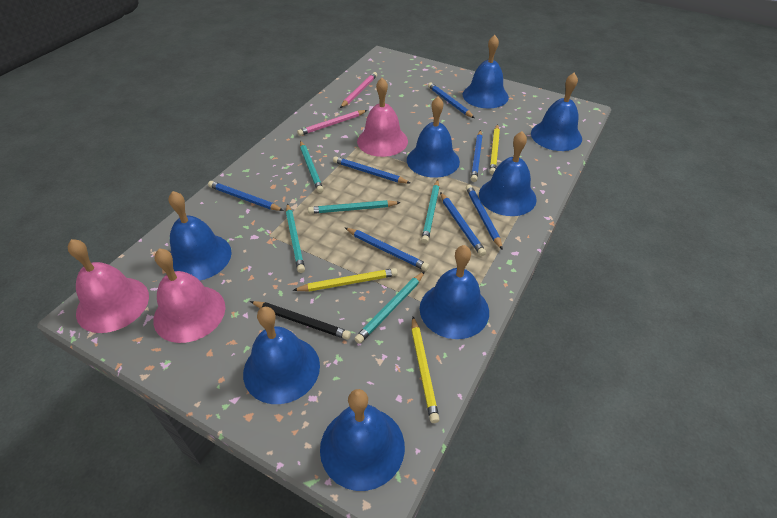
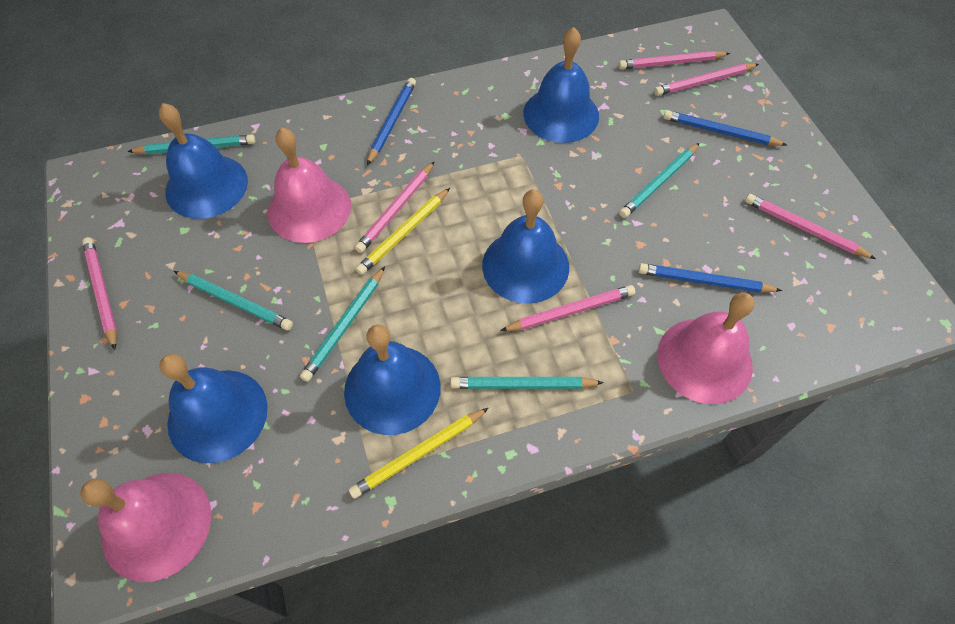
black pencil: [250,301,351,340] = 1 -> none = 0
blue bell: [168,191,232,281] [243,307,320,404] [320,389,405,491] [407,96,460,178] [420,245,489,339] [463,35,509,108] [479,131,537,216] [531,73,582,151] = 8 -> [159,103,248,219] [159,354,268,463] [344,324,441,435] [482,189,569,303] [523,27,599,143] = 5
blue pencil: [208,181,284,211] [333,156,410,183] [345,228,429,271] [428,82,474,118] [440,192,486,256] [466,185,503,250] [471,130,483,182] = 7 -> [367,78,416,165] [638,263,782,293] [664,110,787,146] = 3
pink pencil: [297,110,368,136] [340,72,377,108] = 2 -> [82,237,117,350] [355,162,434,253] [500,285,635,331] [618,51,730,69] [654,63,759,96] [745,194,876,259] = 6
yellow pencil: [292,268,398,292] [411,317,440,423] [489,124,500,175] = 3 -> [348,408,489,499] [356,188,450,275] = 2

